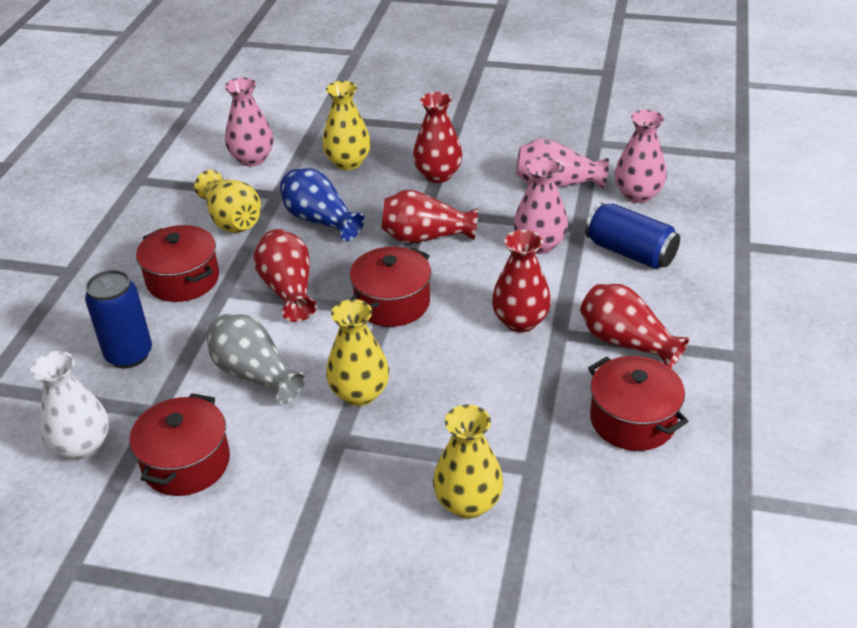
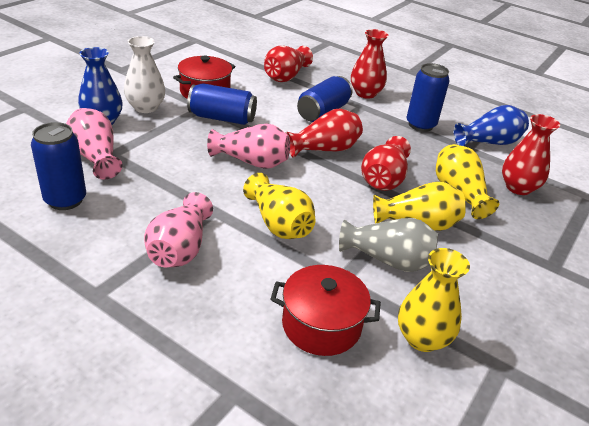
blue can: [85,270,152,368] [585,203,680,269] = 2 -> [31,122,86,210] [187,83,257,125] [297,76,353,122] [407,63,449,132] = 4
blue vase: [280,168,365,241] = 1 -> [78,47,123,125] [454,105,529,146] = 2
pink vase: [225,78,273,166] [514,157,568,254] [516,139,609,189] [615,109,667,203] = 4 -> [66,108,123,180] [144,192,213,267] [207,123,290,169] = 3
red pot: [130,393,230,496] [136,225,219,302] [350,247,431,327] [588,356,689,451] = 4 -> [173,56,236,99] [270,265,381,356] = 2

